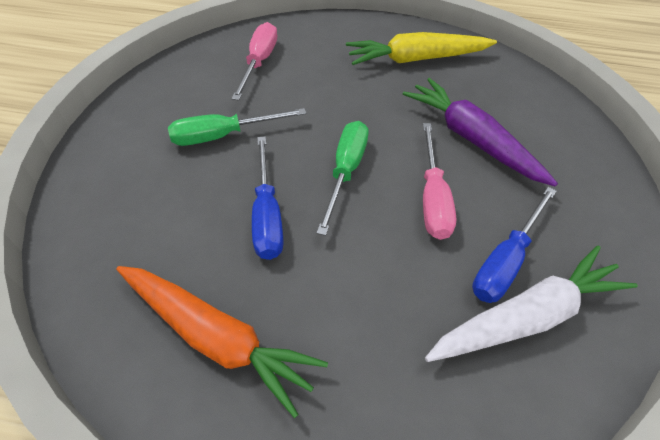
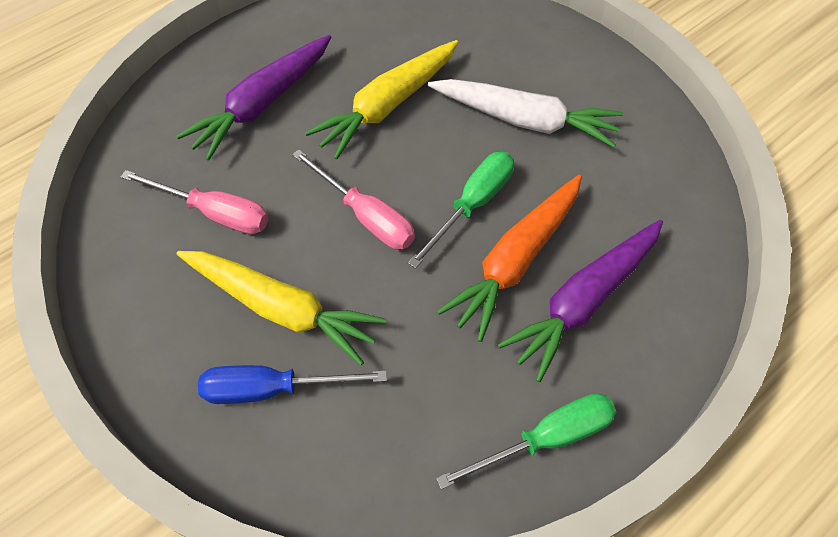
blue screwdriver: [252,136,283,260] [472,187,556,303] = 2 -> [198,365,387,404] = 1
purple carrot: [403,78,558,187] = 1 -> [176,35,331,161] [498,220,663,382] = 2
yellow carrot: [346,32,497,65] = 1 -> [177,251,386,365] [305,40,459,160] = 2

